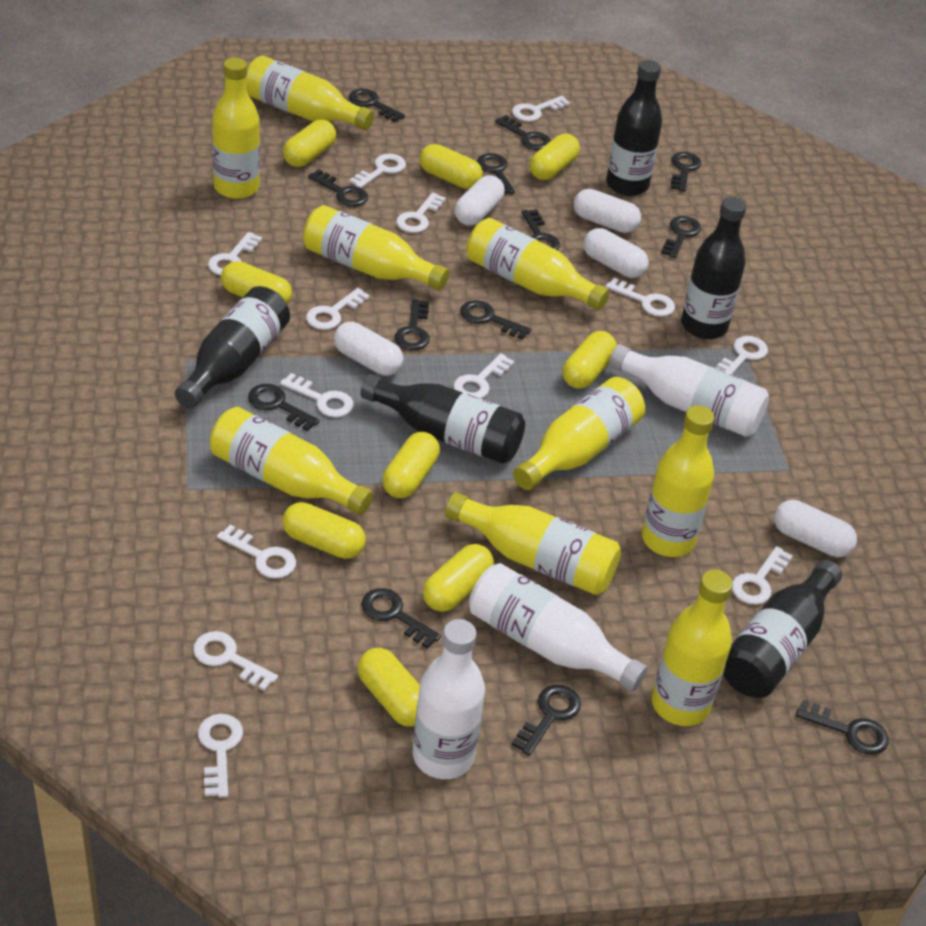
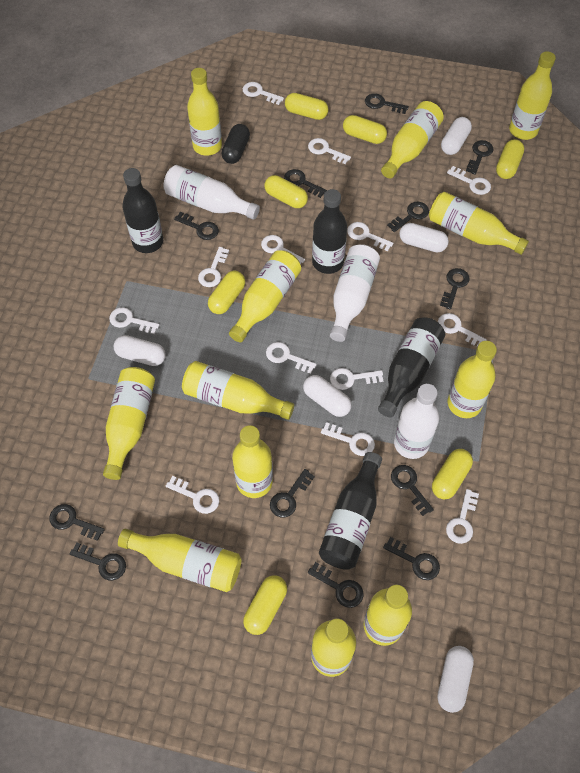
black bottle: [175,286,290,409] [361,374,525,464] [606,60,662,196] [681,197,746,339] [723,560,842,698] = 5 -> [122,168,163,253] [312,189,347,274] [319,452,382,570] [378,317,445,417] = 4
black capsule: none = 0 -> [221,124,250,164] = 1
black key: [248,384,320,431] [308,169,368,207] [349,89,405,122] [361,588,441,649] [394,299,430,350] [460,300,531,340] [477,153,515,194] [495,115,551,150] [512,685,581,756] [521,210,560,250] [661,216,701,258] [670,152,702,192] [796,700,889,755] = 13 -> [49,504,105,541] [70,542,126,580] [174,211,219,240] [270,469,315,518] [284,169,327,198] [308,562,363,608] [365,93,409,114] [383,537,440,580] [387,202,429,232] [391,465,434,516] [440,268,470,310] [466,140,493,175] = 12
yellow bottle: [210,407,373,515] [212,58,260,199] [246,56,374,130] [303,205,449,290] [445,492,621,595] [467,218,610,310] [513,377,645,490] [642,405,714,557] [652,570,733,726] = 9 -> [103,367,155,480] [118,528,241,592] [182,361,294,420] [187,68,222,156] [229,250,301,342] [232,425,273,498] [311,618,356,677] [363,585,412,646] [381,101,444,178] [429,192,529,255] [448,341,497,418] [509,51,556,140] = 12
yellow capsule: [221,261,292,304] [282,502,366,559] [283,119,336,167] [357,648,420,727] [383,432,440,498] [420,144,483,189] [423,544,494,612] [530,133,580,180] [563,331,617,389] = 9 -> [208,271,245,314] [243,575,287,635] [264,175,308,208] [285,93,329,120] [343,115,387,144] [432,449,473,499] [496,139,524,179] = 7

